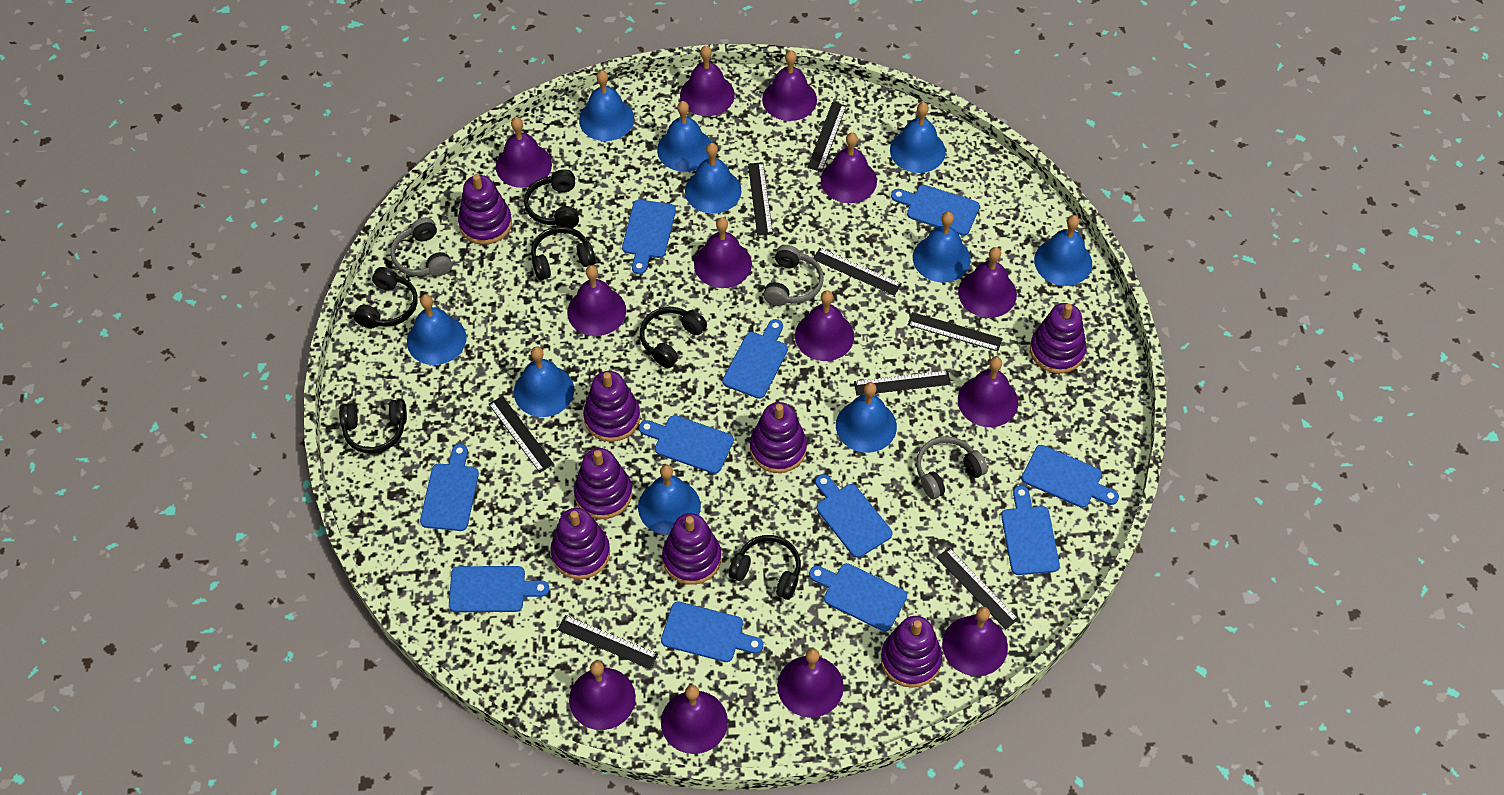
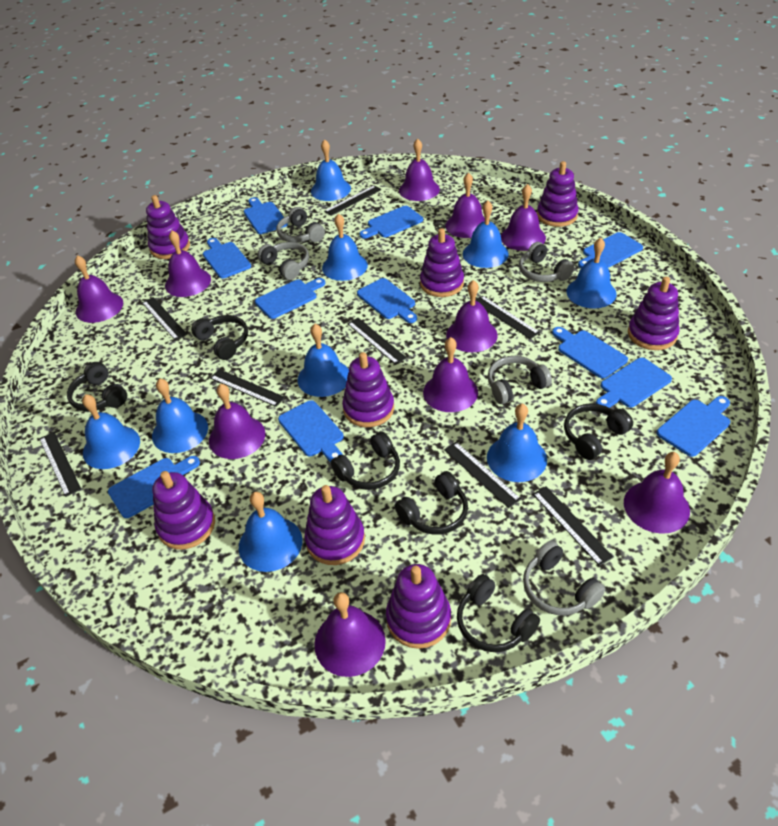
blue bell: [407,294,466,365] [514,346,574,417] [579,70,634,141] [638,465,701,535] [657,101,711,172] [685,143,741,214] [836,382,897,453] [890,102,946,173] [913,212,971,282] [1034,215,1092,286] = 10 -> [82,394,140,469] [152,378,208,453] [239,492,302,572] [298,324,349,397] [311,139,351,201] [322,214,368,281] [463,200,509,268] [487,404,547,482] [566,238,617,309] = 9
grey headphones: [390,217,452,276] [763,245,824,306] [916,436,988,499] = 3 -> [258,242,309,280] [276,207,325,243] [487,356,552,404] [519,242,574,282] [523,541,605,615] = 5
purple bell: [496,117,552,188] [567,265,626,336] [569,661,636,730] [661,685,728,754] [680,46,735,116] [694,217,752,288] [762,50,817,121] [777,648,844,718] [795,290,854,361] [821,132,877,203] [942,607,1008,676] [958,247,1017,318] [958,357,1018,427] = 13 -> [75,255,123,323] [165,230,211,297] [209,384,265,459] [314,592,386,677] [399,138,440,201] [423,337,478,412] [445,173,485,238] [446,280,498,352] [501,184,546,251] [624,452,690,533] = 10

